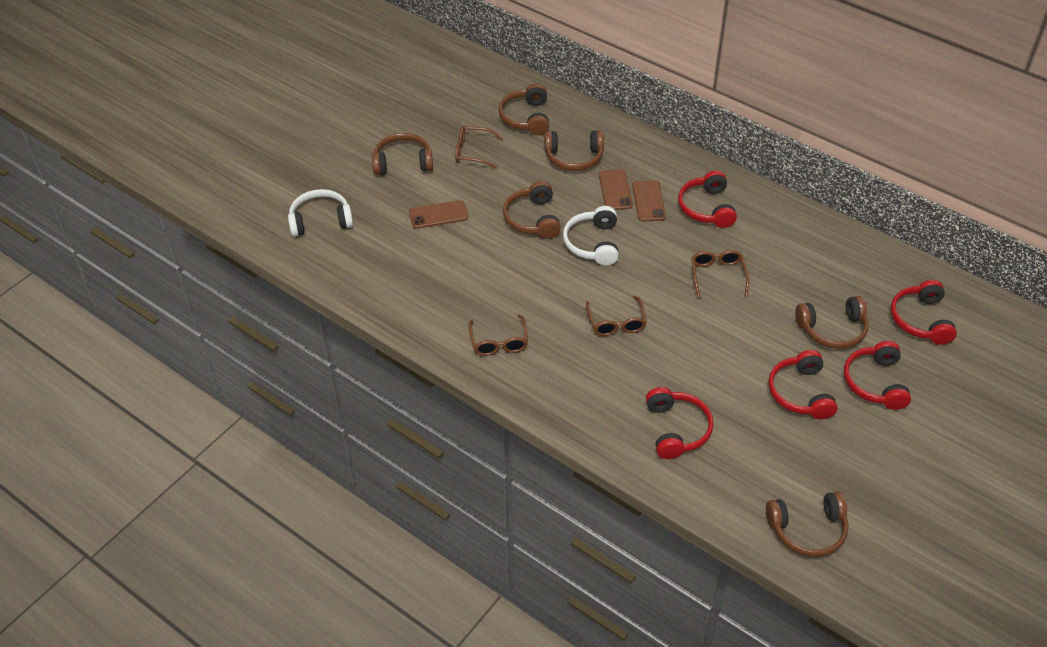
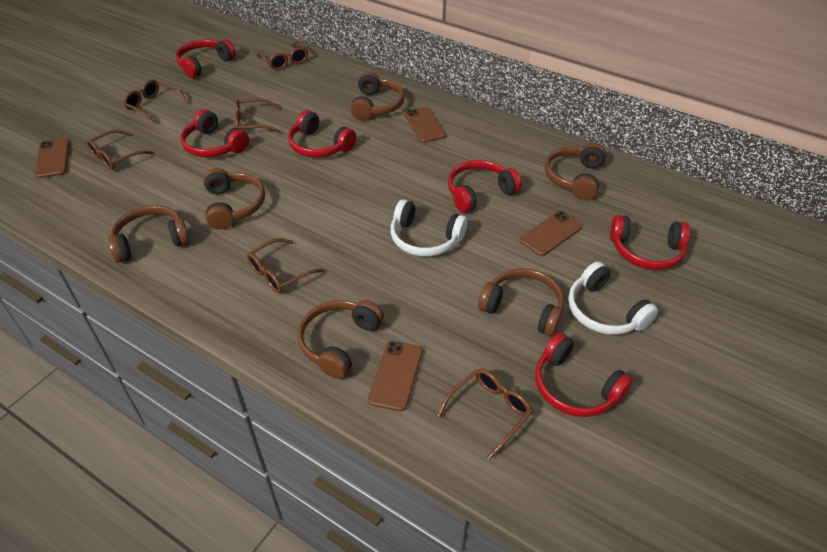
brown glasses: [455,126,503,169] [469,314,528,356] [586,296,647,336] [691,250,749,298] = 4 -> [86,130,154,170] [123,79,188,124] [235,98,281,133] [247,238,324,293] [257,41,308,70] [437,368,532,460] = 6
brown phone: [409,200,468,229] [599,169,633,210] [632,180,666,222] = 3 -> [35,139,70,178] [368,341,423,412] [405,107,446,143] [520,211,583,256] = 4
red headphones: [646,387,713,459] [678,171,737,228] [768,350,838,419] [844,341,911,410] [891,280,957,345] = 5 -> [176,39,236,78] [180,109,249,157] [288,110,356,158] [448,160,522,212] [535,332,633,417] [610,215,690,270] = 6

